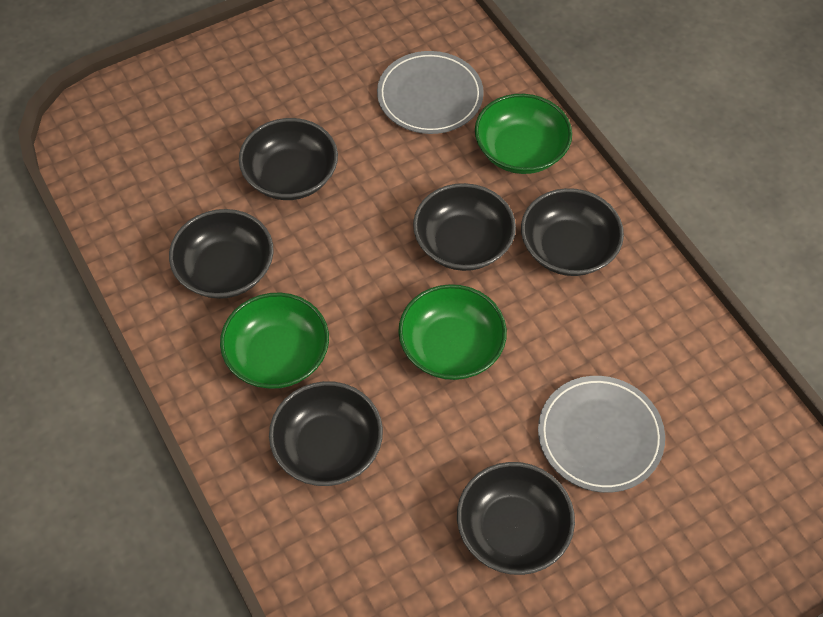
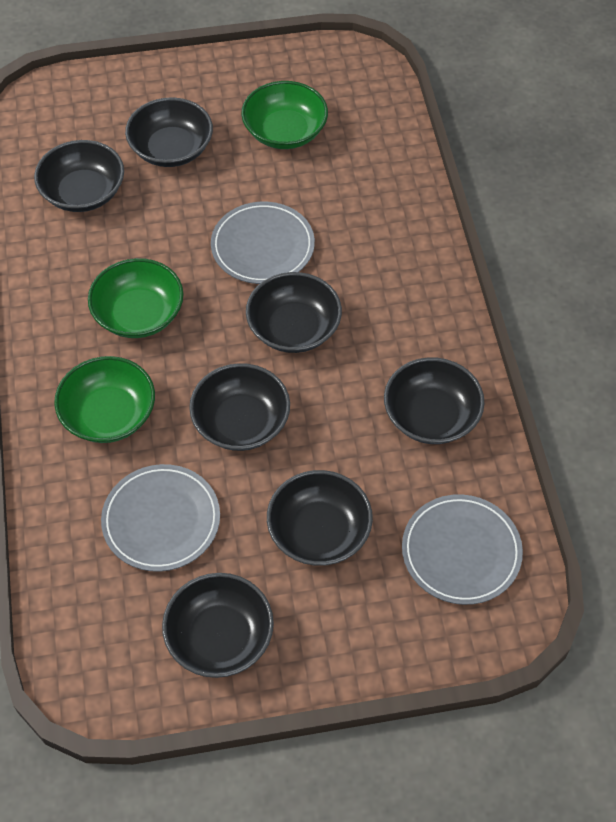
black bowl: [169,209,274,299] [239,118,338,200] [269,381,383,486] [413,183,516,271] [457,462,575,575] [521,188,624,276] = 6 -> [34,140,124,212] [125,98,213,167] [162,573,274,678] [189,363,290,451] [246,272,342,353] [267,470,373,566] [384,357,484,444] = 7
grey plate: [377,51,484,134] [538,376,665,493] = 2 -> [101,464,220,572] [211,202,315,284] [402,494,523,605] = 3

